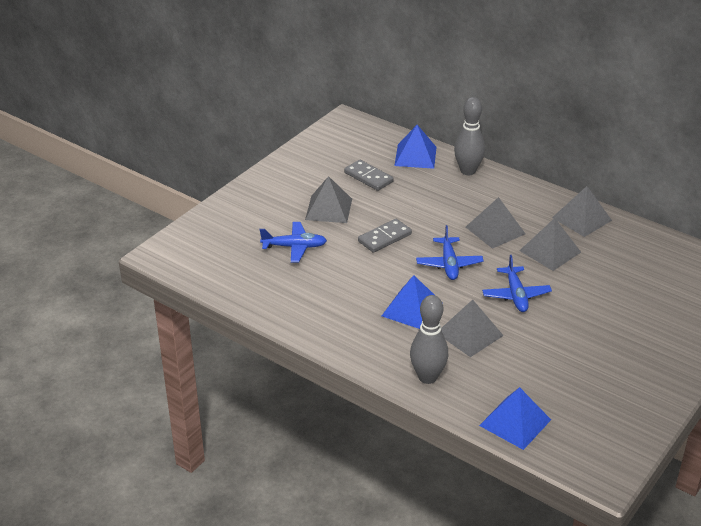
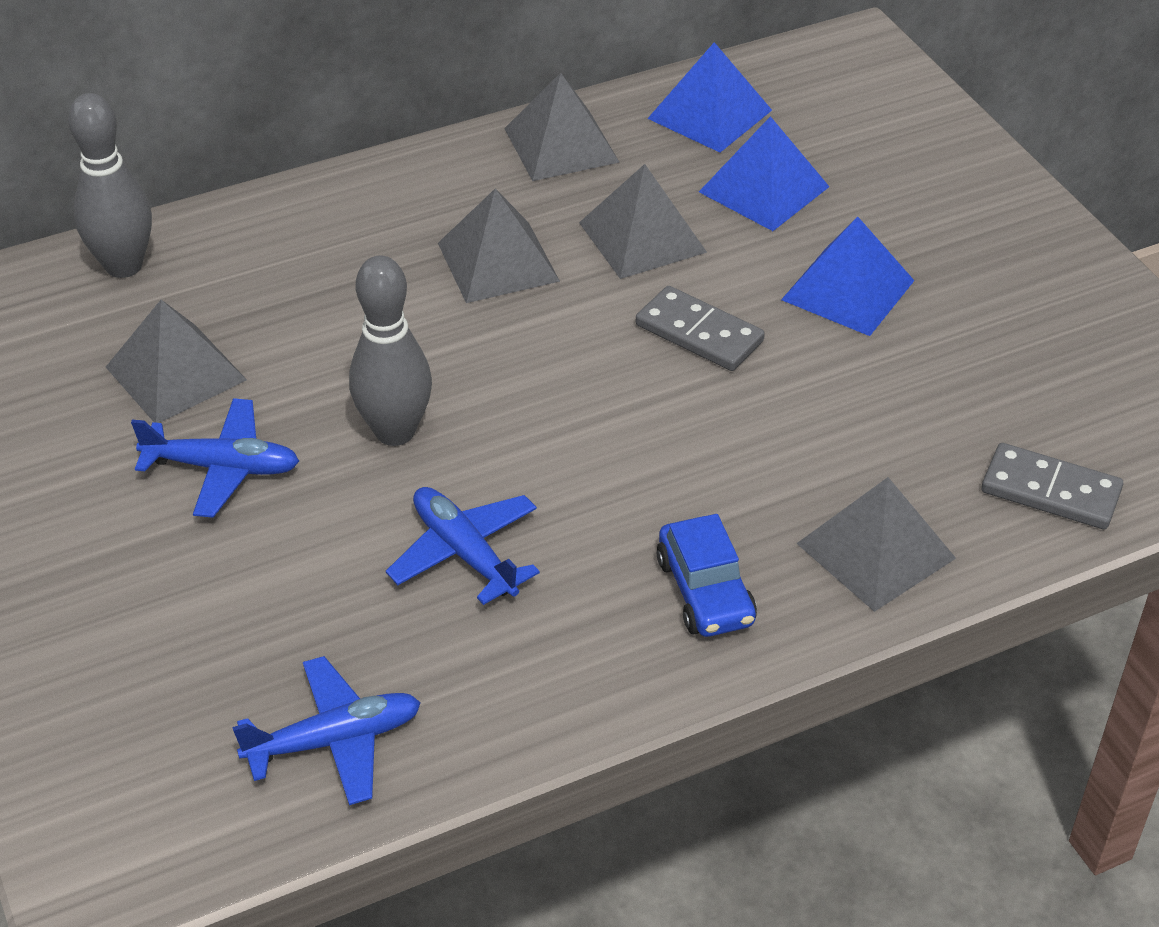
blue car: none = 0 -> [657,514,757,637] = 1

